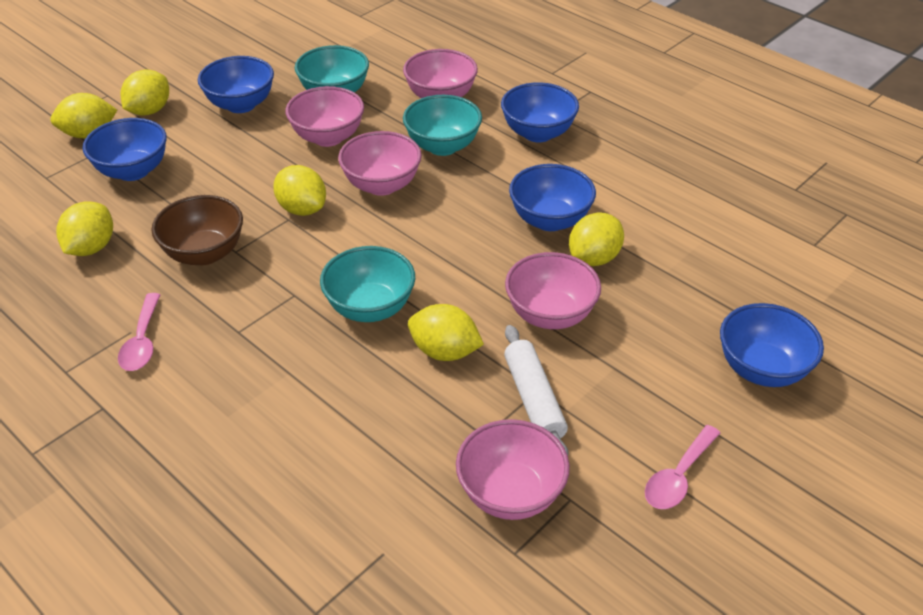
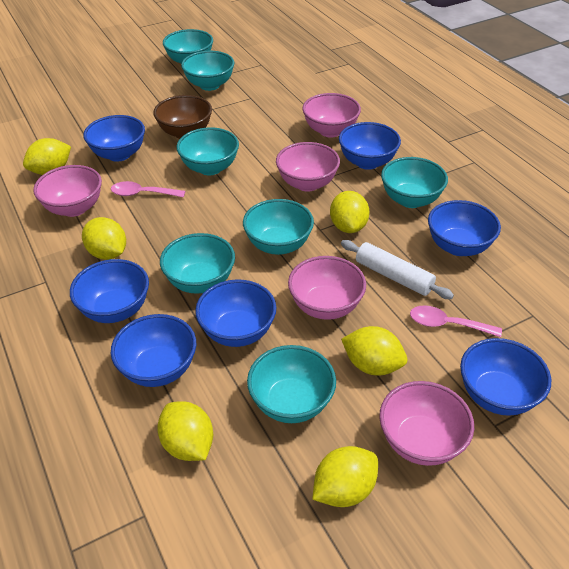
blue bowl: [83,118,167,181] [198,56,274,113] [501,82,579,142] [509,164,596,231] [720,303,824,387] = 5 -> [70,259,149,323] [83,115,145,162] [111,314,196,387] [195,279,276,347] [339,122,401,170] [428,200,501,256] [460,338,551,416] = 7
turquoise bowl: [295,45,369,93] [320,246,415,322] [403,95,482,156] = 3 -> [160,233,235,294] [163,29,213,64] [176,127,239,175] [181,51,235,91] [243,199,314,255] [247,345,336,423] [381,157,448,208] = 7

